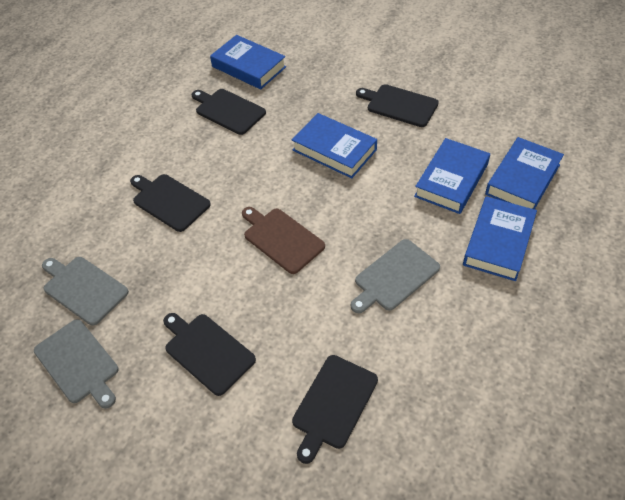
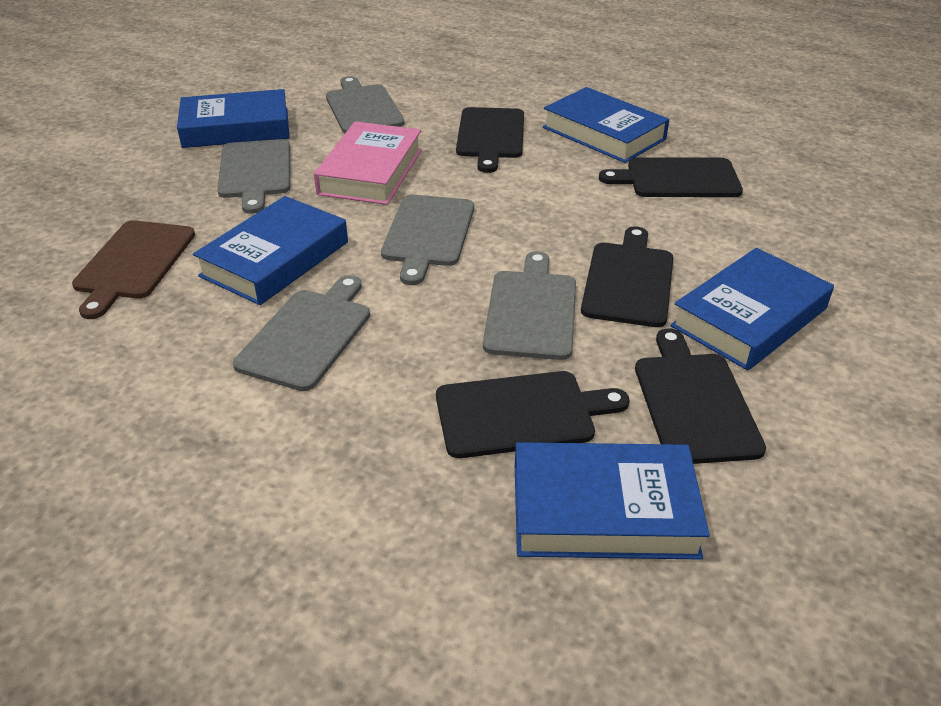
grey cutting board: [34,319,119,409] [42,257,129,326] [351,239,440,313] = 3 -> [217,139,290,214] [233,275,370,391] [326,76,404,133] [381,195,474,285] [483,251,576,360] = 5
pink book: none = 0 -> [314,121,422,205] = 1

